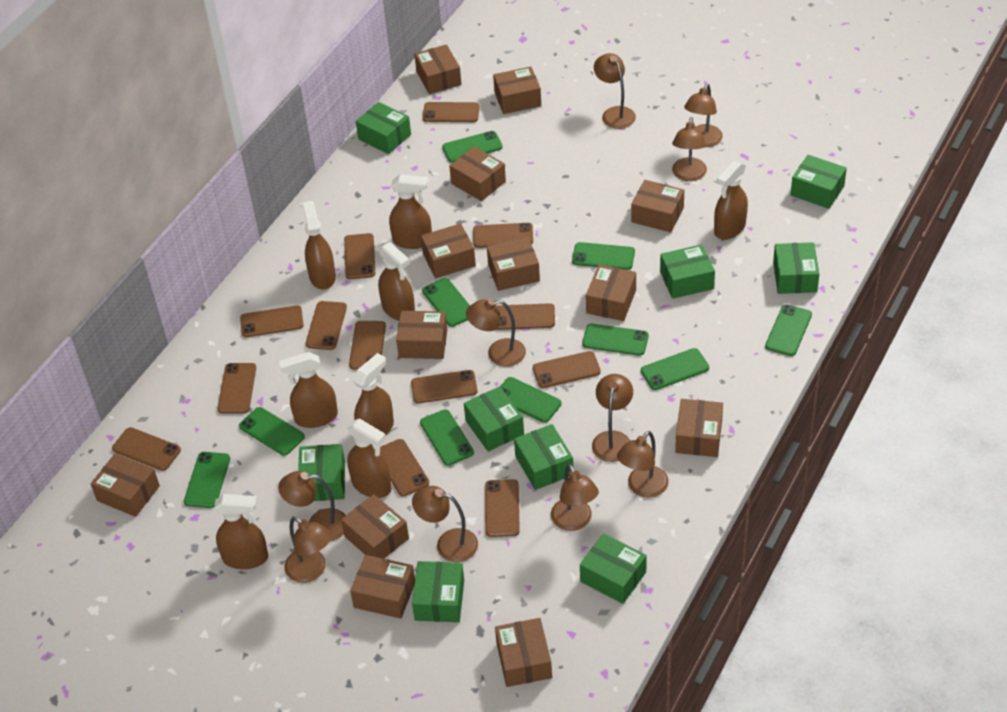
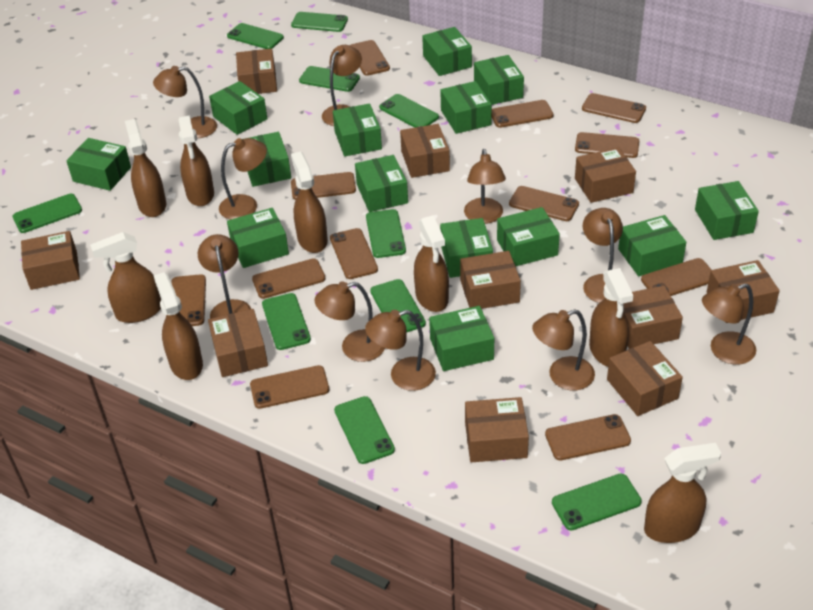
brown box: [91,453,160,517] [341,494,409,559] [350,555,415,618] [396,311,447,359] [414,44,462,94] [421,223,476,278] [449,146,506,201] [487,237,540,291] [493,67,541,114] [495,618,552,687] [586,265,636,321] [631,180,684,232] [675,399,723,457] = 13 -> [21,231,80,290] [208,309,268,377] [236,49,277,94] [400,124,450,178] [460,251,521,309] [465,397,529,462] [575,147,636,203] [607,341,683,416] [623,286,683,349] [707,260,780,323] = 10
brown phone: [112,427,181,471] [217,363,256,414] [240,305,304,337] [306,301,347,350] [344,233,375,279] [349,321,386,369] [379,439,429,496] [411,370,477,403] [423,102,480,122] [473,223,533,248] [485,479,520,537] [496,303,555,330] [533,351,601,388] = 13 -> [171,274,206,326] [250,365,329,409] [252,258,326,299] [291,172,356,200] [330,228,378,279] [350,40,390,76] [492,100,554,128] [509,186,579,221] [545,414,631,461] [575,132,639,158] [582,93,646,123] [641,258,711,296] = 12
green box: [298,444,345,501] [356,102,411,154] [412,561,464,622] [464,386,524,452] [514,424,573,490] [580,533,647,604] [660,244,715,299] [773,242,819,294] [791,155,847,209] = 9 -> [66,138,131,191] [209,81,268,135] [227,208,289,268] [245,132,291,187] [333,103,382,157] [355,155,408,212] [422,27,472,76] [429,306,494,371] [440,81,492,134] [440,218,493,278] [474,55,524,105] [497,207,560,266] [618,215,686,276] [695,181,759,240] = 14

